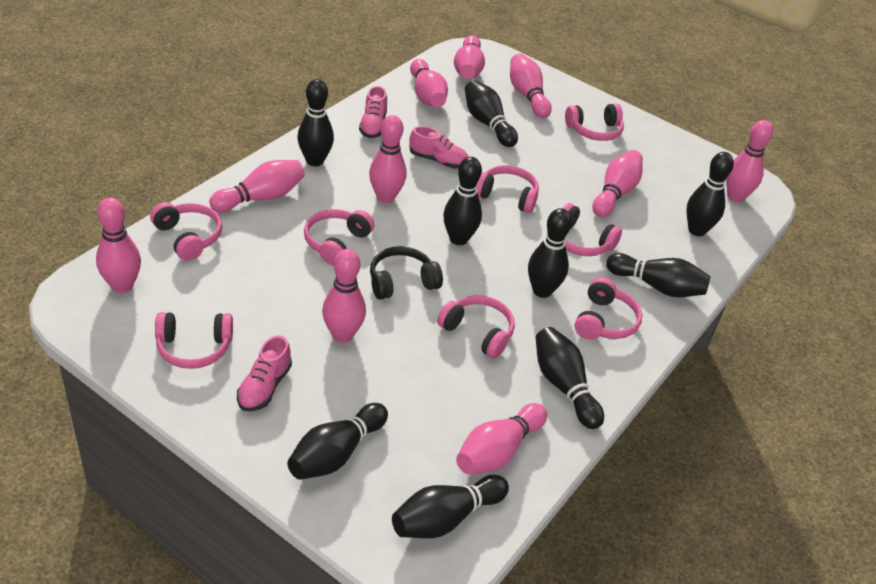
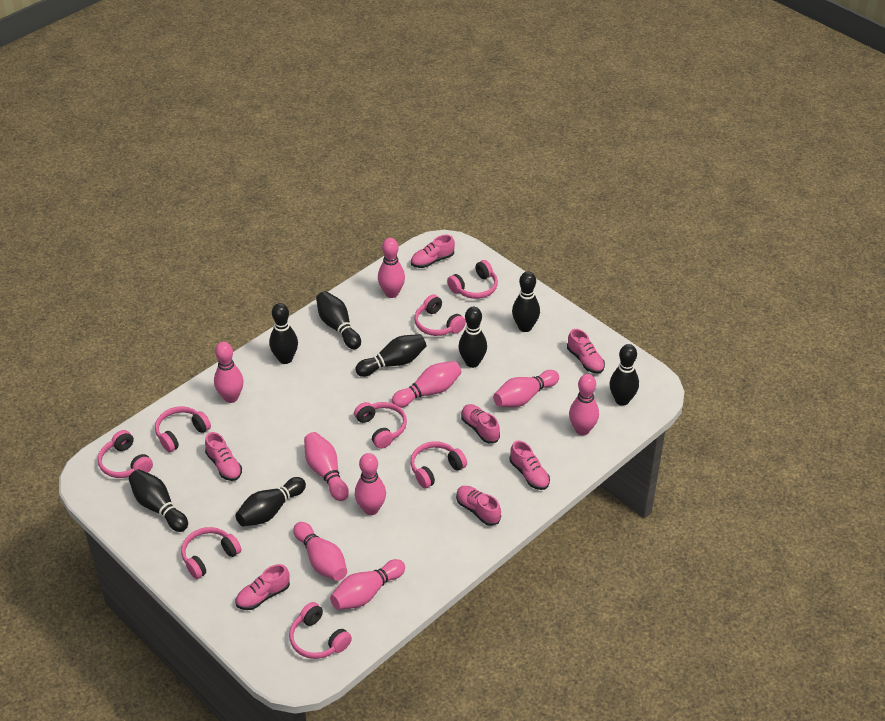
black bowling pin: [287,403,388,480] [298,79,334,166] [392,475,509,538] [443,157,482,245] [465,80,518,147] [528,208,572,298] [535,327,604,429] [606,253,710,297] [686,152,734,236] = 9 -> [129,469,188,532] [235,477,306,526] [269,303,298,364] [316,291,361,349] [355,334,427,377] [458,307,487,368] [512,271,540,332] [610,344,639,406] = 8
black headphones: [370,246,443,300] = 1 -> none = 0
pink bowling pin: [96,198,141,293] [209,160,305,213] [322,249,366,343] [369,115,407,203] [410,59,448,107] [454,35,485,79] [456,403,547,475] [510,54,552,118] [592,150,643,217] [726,120,773,203] = 10 -> [214,342,244,403] [293,522,347,581] [304,432,349,501] [330,559,405,610] [355,453,386,515] [378,238,405,298] [392,361,462,408] [493,370,559,407] [569,374,599,436] = 9
pink shoe: [237,335,292,411] [359,86,387,138] [409,126,469,168] = 3 -> [205,432,242,481] [235,564,290,610] [411,235,455,268] [456,486,501,526] [461,404,500,443] [510,441,550,490] [567,329,605,373] = 7

